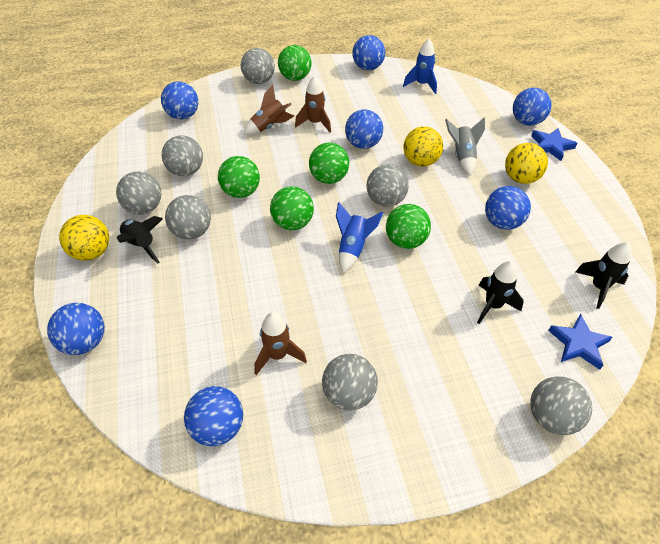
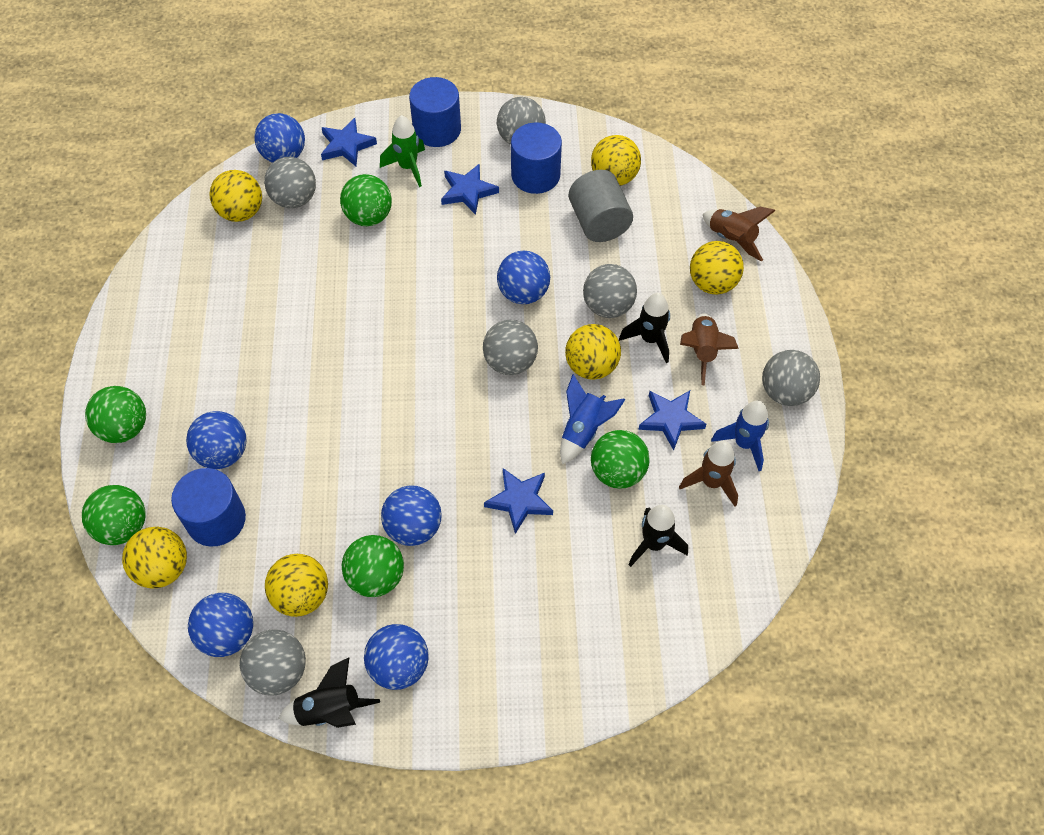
blue ball: [47,303,105,355] [161,82,198,119] [184,386,243,446] [345,109,383,149] [352,35,385,70] [485,186,531,230] [513,88,551,126] = 7 -> [186,411,246,469] [188,593,253,657] [254,113,305,163] [364,624,429,690] [381,485,442,546] [497,250,550,304] = 6
blue cylinder: none = 0 -> [171,468,246,546] [409,77,461,147] [511,123,562,194] = 3
blue star: [531,128,577,161] [548,314,613,370] = 2 -> [321,118,377,166] [441,164,499,215] [484,468,553,534] [638,391,706,450] = 4
green rocket: none = 0 -> [380,115,425,187] = 1
grey ball: [116,172,161,215] [162,136,203,176] [165,195,211,240] [241,48,275,84] [322,354,378,410] [367,164,409,207] [530,376,592,435] = 7 -> [240,629,306,696] [264,157,316,208] [483,320,538,375] [497,97,546,145] [583,264,637,318] [762,350,820,406] = 6
grey cylinder: none = 0 -> [569,170,633,242] = 1
grey rocket: [445,117,485,176] = 1 -> none = 0
yellow ball: [59,215,109,261] [403,126,443,167] [505,143,548,184] = 3 -> [122,527,187,589] [209,170,262,222] [265,554,328,617] [565,324,621,380] [591,135,641,186] [690,241,744,295] = 6

